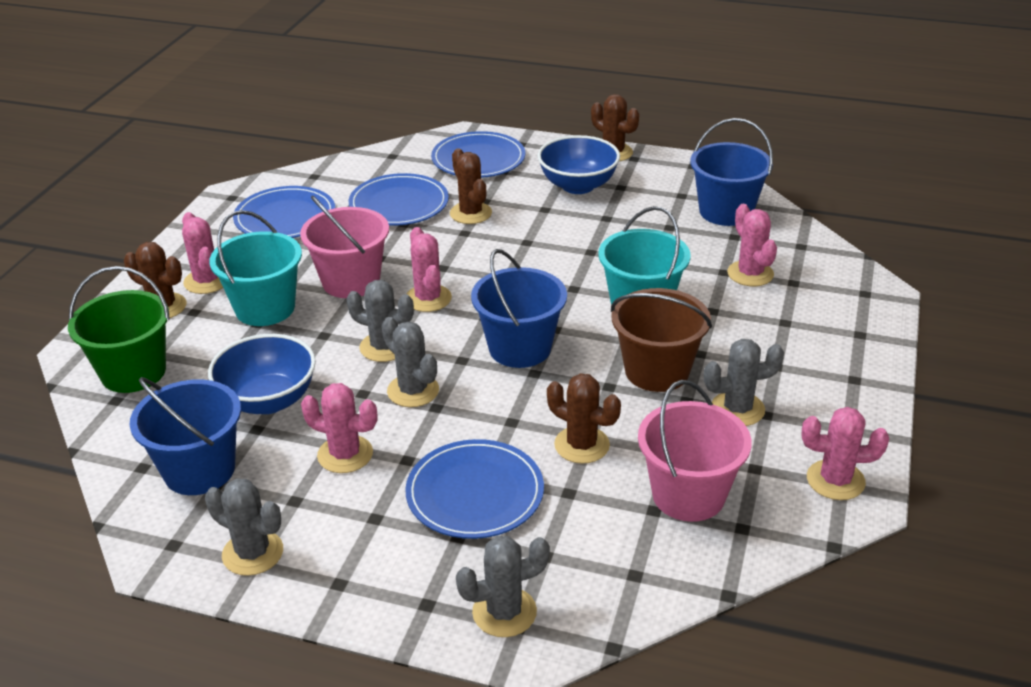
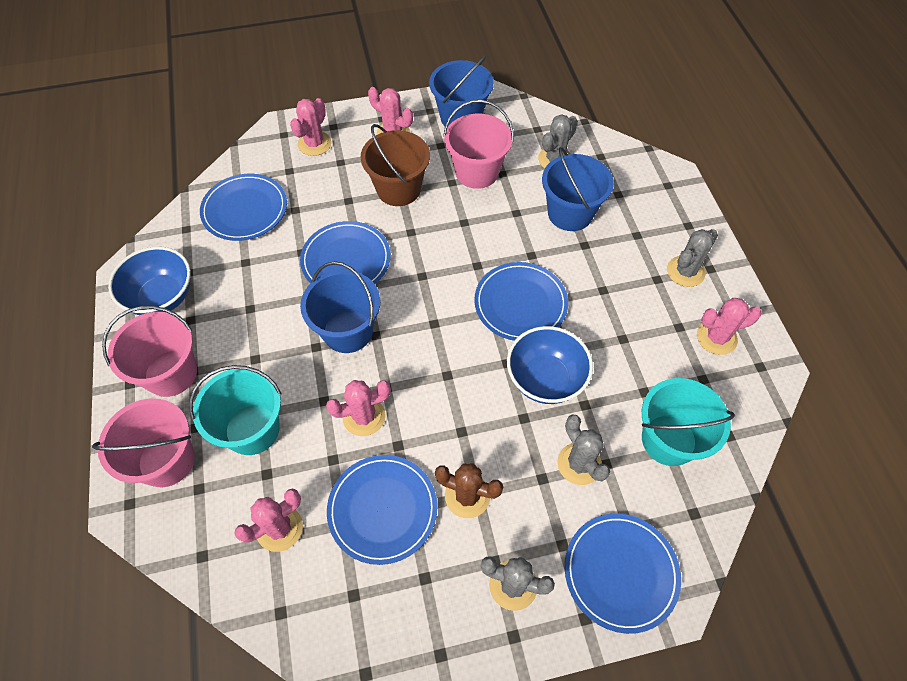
blue plate: [233,186,335,238] [349,173,449,226] [405,439,544,539] [431,131,525,178] = 4 -> [200,174,287,241] [300,221,391,284] [327,455,437,565] [474,262,568,341] [565,514,681,634] = 5
brown cactus: [124,242,187,318] [450,148,492,224] [547,373,621,464] [591,94,639,161] = 4 -> [435,463,503,518] = 1
green bucket: [68,266,170,393] = 1 -> none = 0
grey cactus: [205,478,283,576] [346,280,414,362] [382,317,439,407] [456,536,550,637] [704,339,784,426] = 5 -> [481,556,555,611] [538,114,578,168] [557,414,610,485] [667,229,718,287] = 4
pink bucket: [300,196,389,298] [638,380,752,522] = 2 -> [92,399,195,487] [102,306,197,397] [443,100,514,189] = 3

